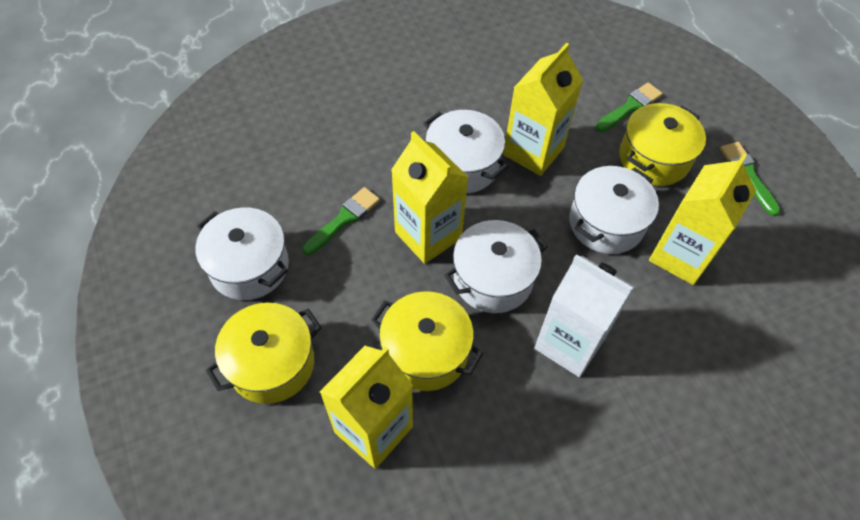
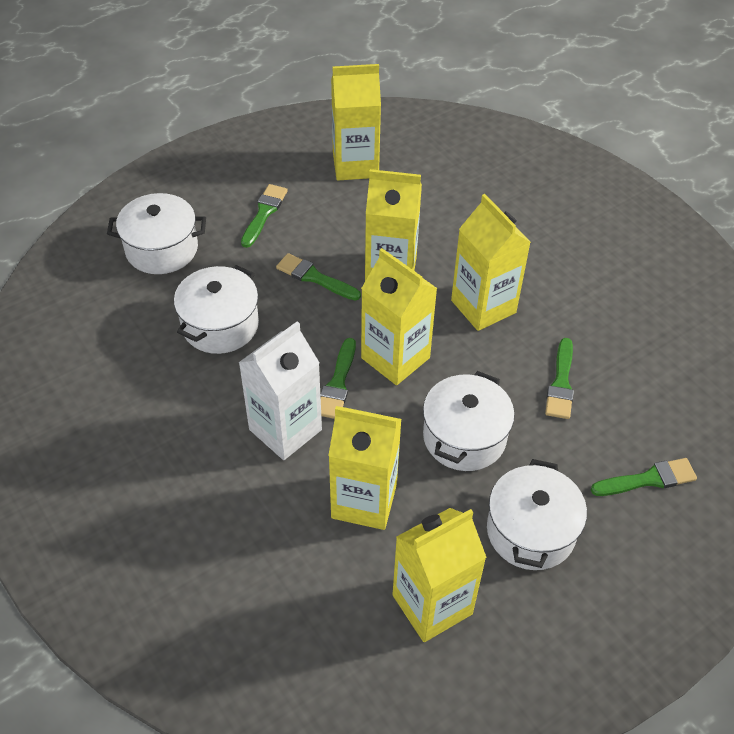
green brush: [302,187,380,255] [595,82,663,132] [720,142,781,216] = 3 -> [241,184,288,248] [276,253,361,300] [320,338,356,419] [545,338,574,419] [591,458,697,496] = 5
yellow carton: [320,346,413,469] [391,131,468,264] [503,43,583,176] [649,153,756,285] = 4 -> [328,406,402,530] [331,64,381,180] [361,248,438,385] [365,169,422,281] [393,508,487,642] [451,194,531,331] = 6
yellow pot: [206,303,322,404] [371,291,483,391] [619,103,706,186] = 3 -> none = 0

